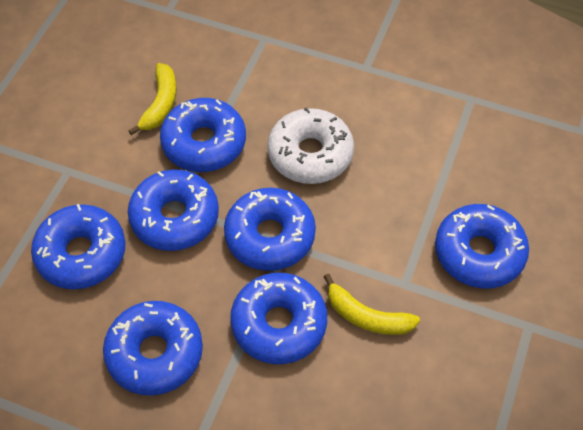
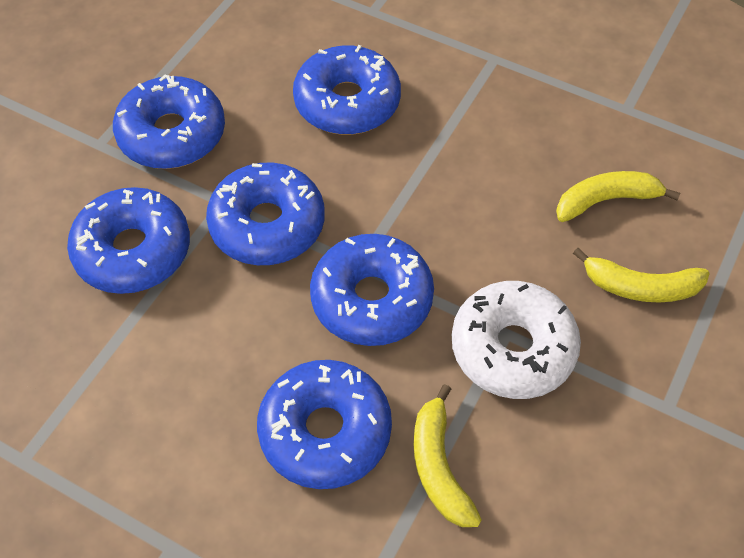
blue donut: [31,204,126,289] [103,301,203,396] [128,170,219,251] [160,98,246,172] [224,188,316,271] [230,273,327,364] [435,204,529,288] = 7 -> [67,187,190,294] [113,74,225,169] [206,162,325,265] [257,360,392,489] [293,45,401,135] [310,234,434,346] = 6
yellow banana: [128,63,176,135] [324,274,420,335] = 2 -> [414,384,482,527] [556,171,680,222] [573,248,710,302] = 3

